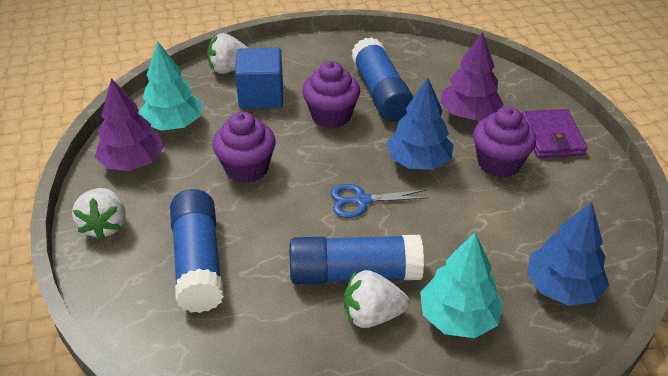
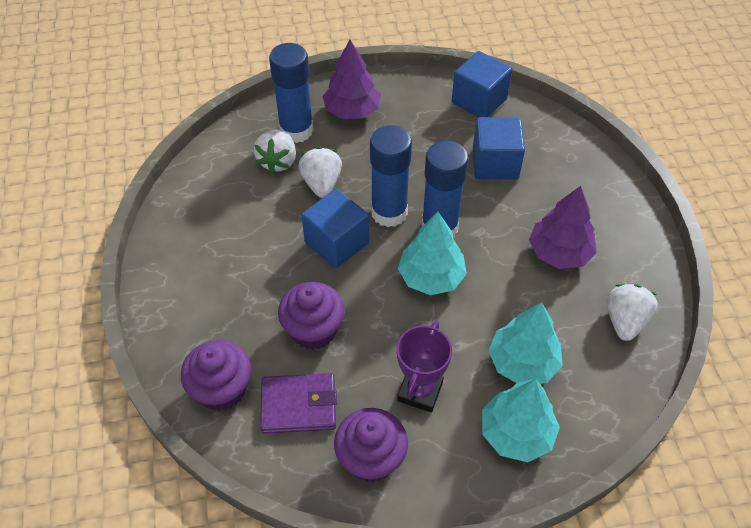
blue cube: [235,48,283,109] = 1 -> [302,189,369,268] [452,51,512,117] [473,117,525,180] = 3
blue scissors: [330,184,429,218] = 1 -> none = 0
blue tree: [387,78,454,170] [526,202,609,306] = 2 -> none = 0
purple trophy: none = 0 -> [397,321,452,413] = 1
turquoise tree: [139,42,203,131] [420,232,503,338] = 2 -> [398,212,467,295] [482,378,560,462] [488,302,563,384] = 3

